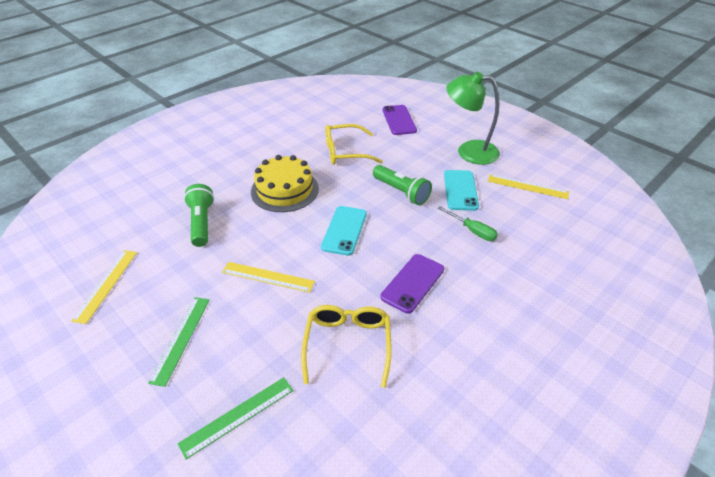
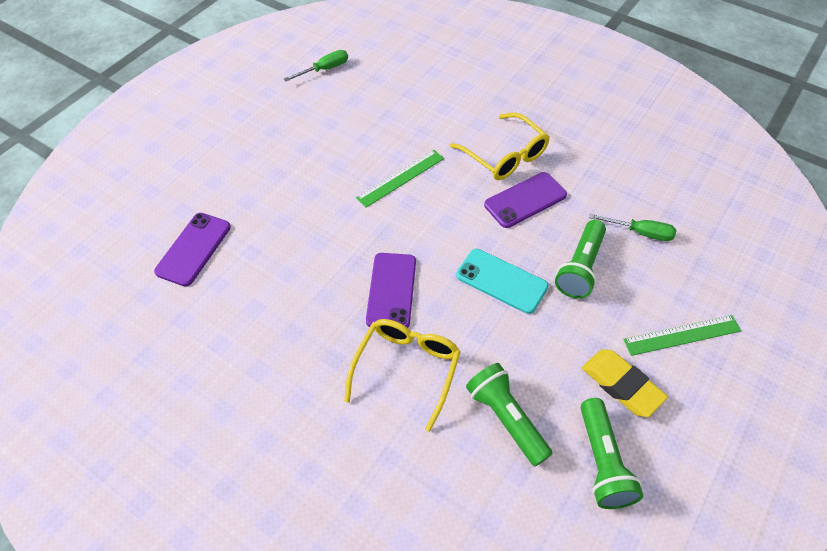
green flashlight: [184,184,214,247] [373,165,432,205] = 2 -> [466,363,553,466] [555,220,606,299] [581,398,643,509] = 3
green lamp: [446,72,500,165] = 1 -> none = 0
green screwdriver: [438,206,498,241] = 1 -> [284,50,348,81] [589,214,676,241] = 2
purple phone: [380,254,444,314] [382,105,417,135] = 2 -> [154,213,231,286] [366,253,416,328] [484,172,567,228] = 3
turquoise phone: [321,206,367,256] [444,170,479,211] = 2 -> [456,249,548,314] = 1
yellow cake: [251,155,319,212] = 1 -> none = 0
yellow eraser: none = 0 -> [582,349,668,417] = 1
yellow ruler: [71,250,137,324] [222,262,315,293] [488,174,569,199] = 3 -> none = 0

